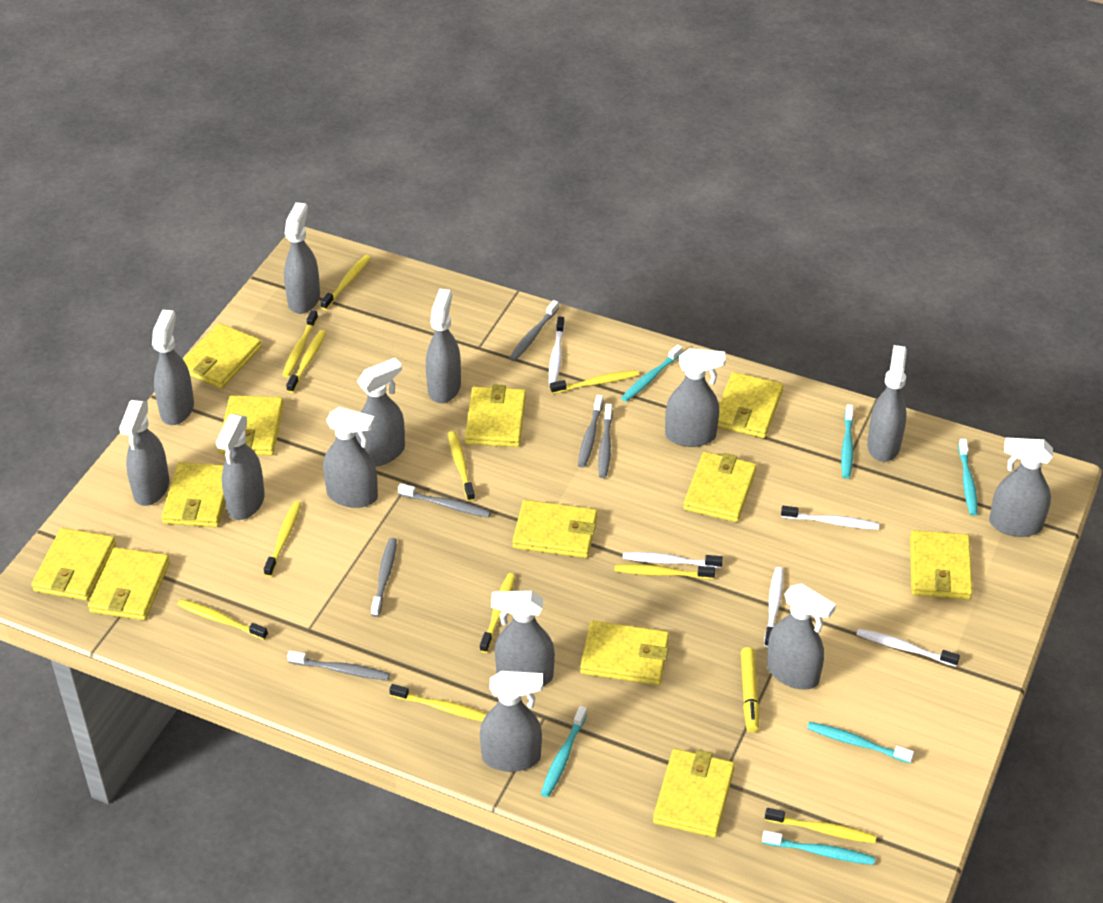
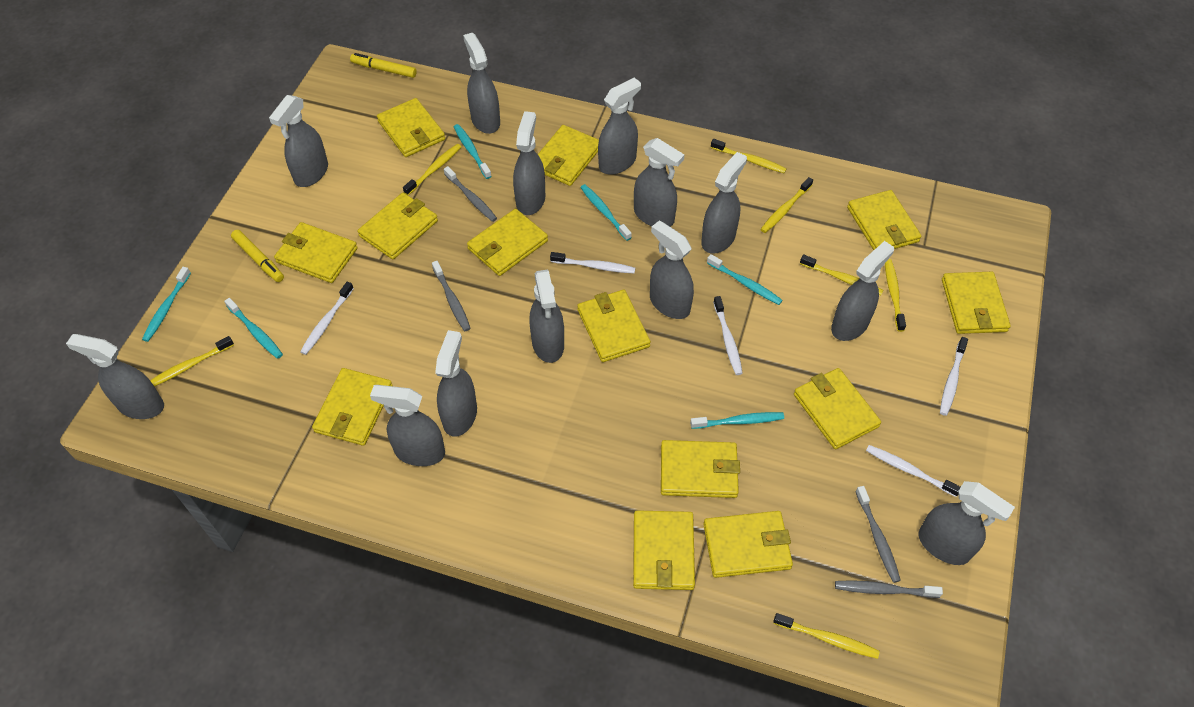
grey toothbrush: [287,650,390,680] [371,538,397,617] [398,483,491,518] [509,300,559,361] [578,395,603,468] [598,404,613,478] = 6 -> [432,261,471,331] [444,166,497,222] [835,580,943,598] [855,486,901,583] = 4
yellow marker: [741,647,759,733] = 1 -> [231,230,284,282] [350,53,417,78] = 2
yellow toothbrush: [177,599,268,640] [264,501,301,577] [282,310,318,377] [286,330,326,393] [320,255,371,310] [389,684,487,721] [448,431,475,501] [480,573,515,653] [550,370,639,394] [615,564,715,579] [765,808,877,843] = 11 -> [150,336,234,386] [403,144,461,195] [711,139,787,173] [760,177,813,233] [773,613,880,659] [800,254,883,295] [885,259,906,332] = 7
yellow wallet: [32,528,116,601] [88,547,170,620] [161,462,225,527] [183,323,262,389] [219,395,284,455] [465,384,526,447] [512,500,597,558] [580,621,669,685] [653,749,735,838] [683,452,757,522] [717,372,783,438] [910,530,973,600] = 12 -> [274,222,358,283] [312,368,393,446] [357,193,438,260] [377,98,445,157] [467,209,548,276] [538,125,599,186] [577,290,651,362] [633,510,695,590] [661,440,740,498] [703,511,793,578] [794,368,881,449] [847,190,921,250] [942,272,1011,334] = 13

